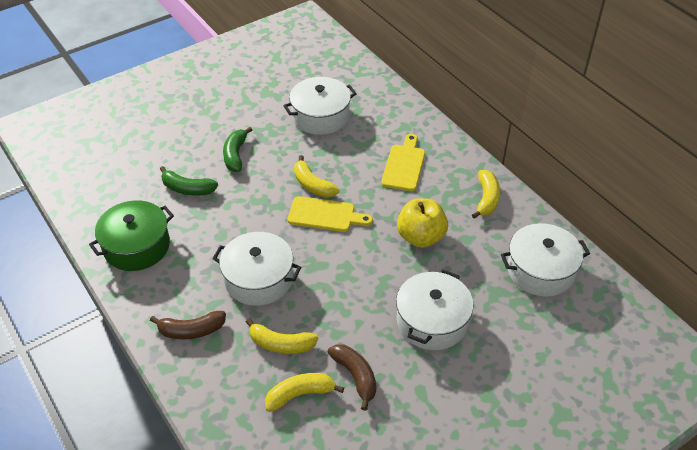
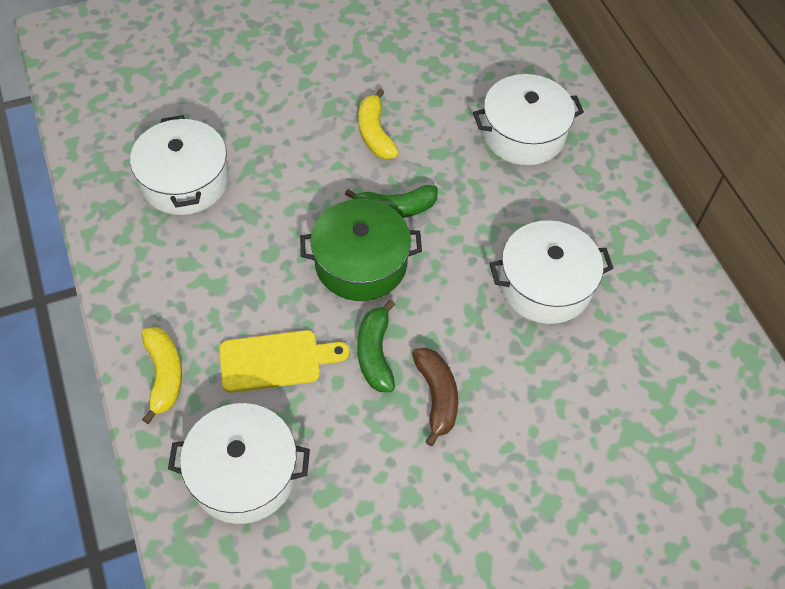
brown banana: [150,311,226,339] [327,344,376,411] = 2 -> [412,348,458,446] = 1
yellow apple: [397,198,448,248] = 1 -> none = 0
yellow banana: [246,318,318,354] [265,373,344,412] [294,155,339,198] [472,170,500,219] = 4 -> [142,327,182,424] [359,89,399,159] = 2
yellow cutting board: [288,196,373,232] [381,134,425,191] = 2 -> [220,330,349,393] = 1

